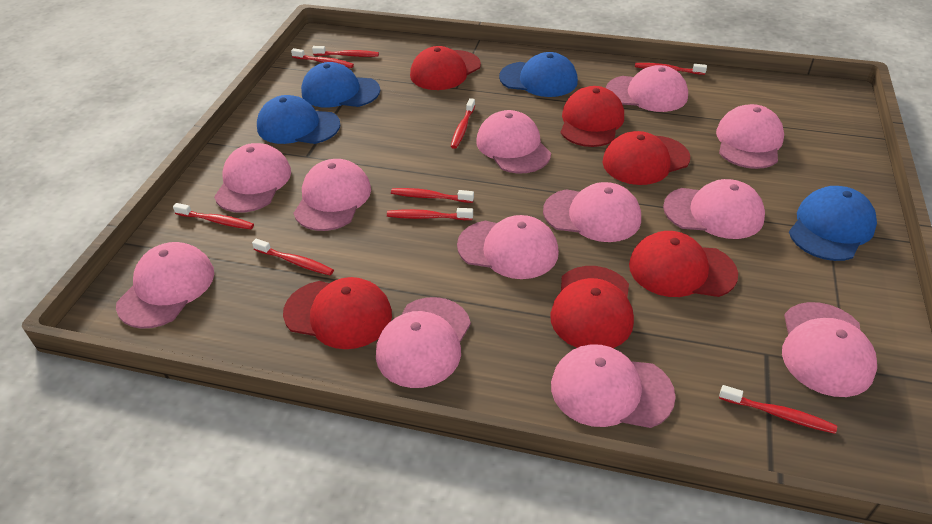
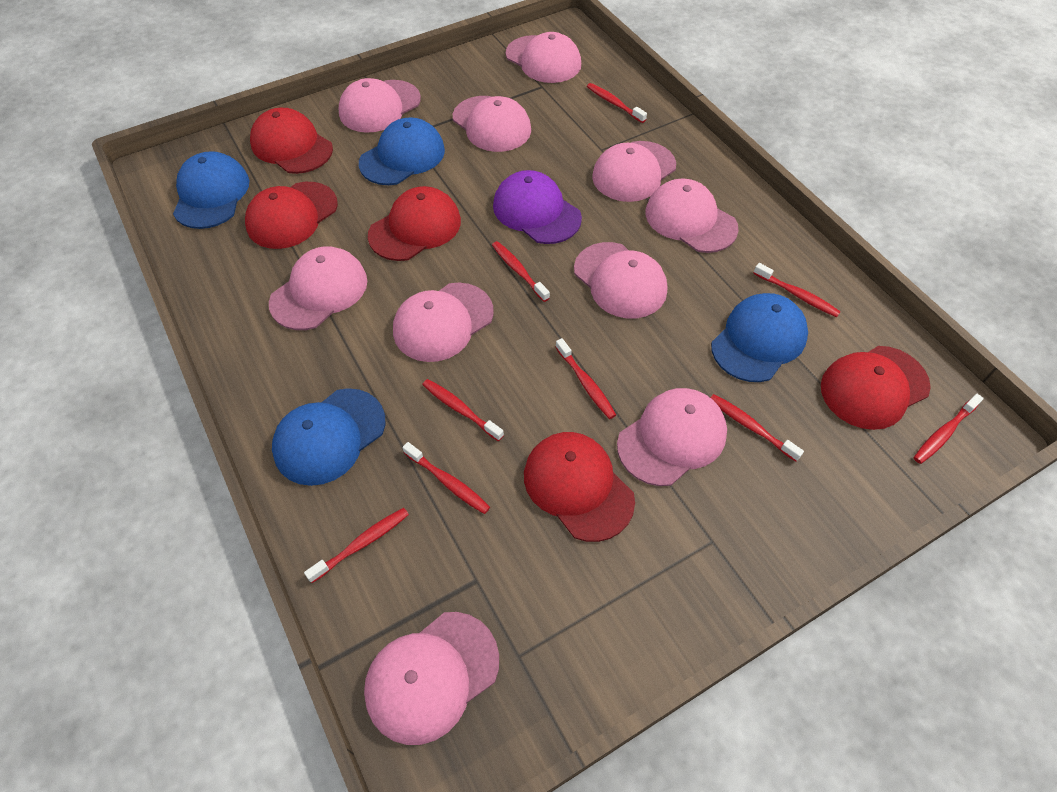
pink cap: [116,242,214,329] [214,143,291,212] [294,159,371,231] [376,297,471,388] [457,215,559,279] [476,110,551,173] [543,182,641,242] [551,344,676,428] [606,65,688,112] [663,179,765,239] [716,104,784,169] [782,302,877,397] = 12 -> [269,246,367,330] [339,78,421,133] [364,612,499,745] [393,283,494,362] [453,96,531,152] [506,32,581,83] [574,242,667,318] [592,141,676,202] [617,388,727,486] [645,178,738,253] = 10
purple cap: none = 0 -> [493,170,582,244] = 1
red cap: [283,277,392,349] [410,46,481,90] [550,266,634,348] [561,86,624,147] [602,131,690,185] [629,231,738,297] = 6 -> [245,182,338,249] [250,108,333,174] [368,186,461,261] [524,432,635,542] [821,346,931,430] = 5

